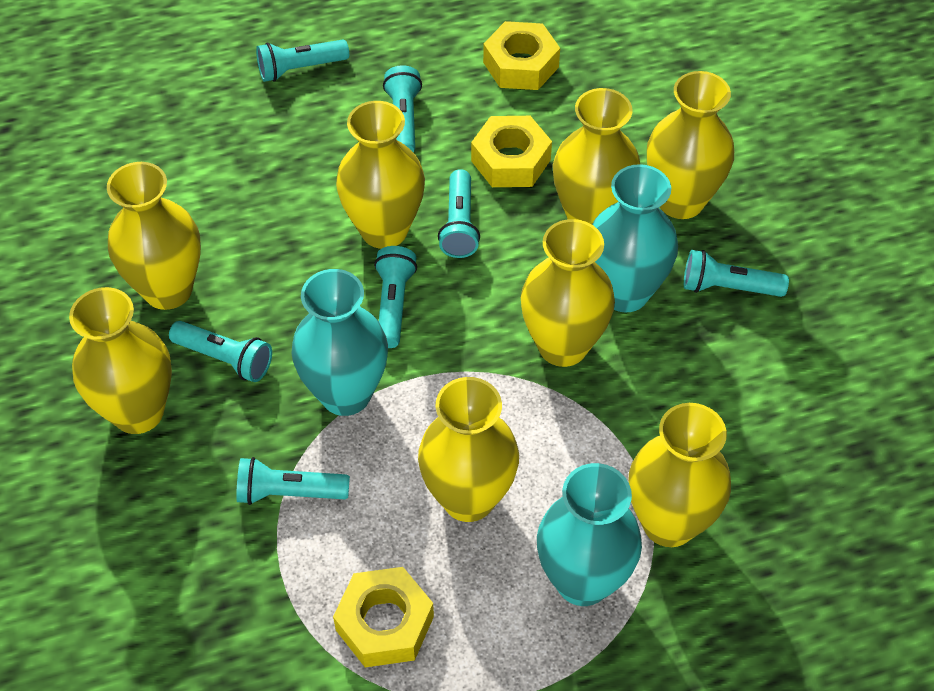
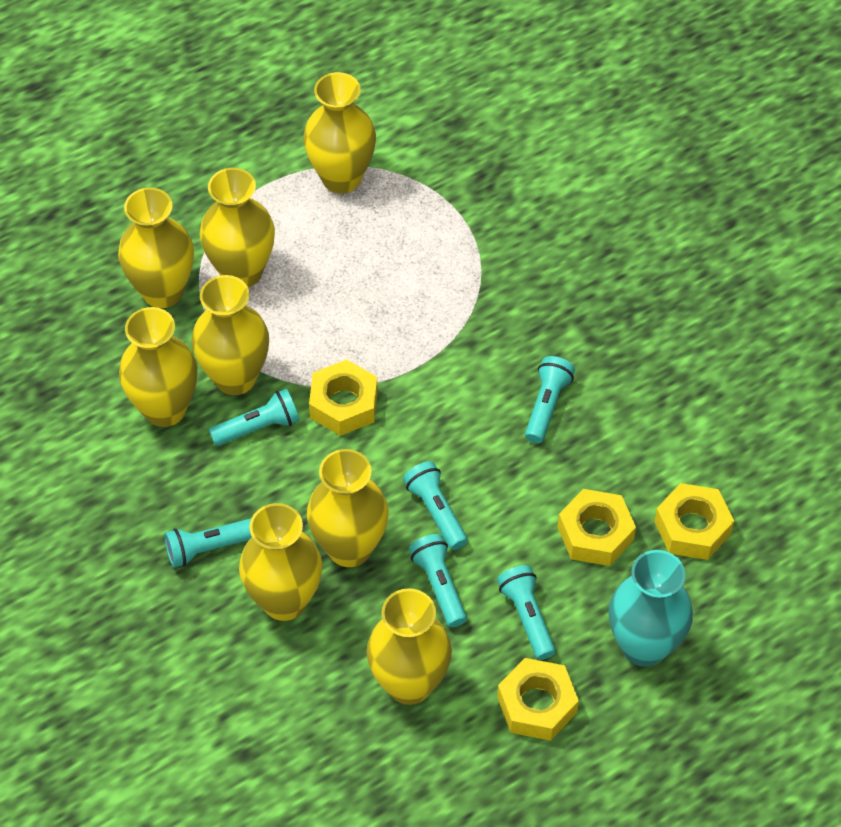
turquoise flashlight: [169,321,272,382] [236,457,350,505] [256,39,349,82] [374,246,417,348] [383,65,422,152] [438,169,480,258] [684,250,789,297] = 7 -> [164,518,252,568] [209,389,300,446] [403,461,468,550] [409,534,467,627] [497,565,556,660] [525,356,575,443] = 6
turquoise vase: [291,269,388,416] [537,463,642,606] [592,164,678,313] = 3 -> [609,550,693,667] = 1
yellow nut: [333,567,434,667] [471,116,552,187] [483,21,560,90] = 3 -> [309,359,378,436] [497,658,579,741] [558,489,636,566] [654,483,734,560] = 4

